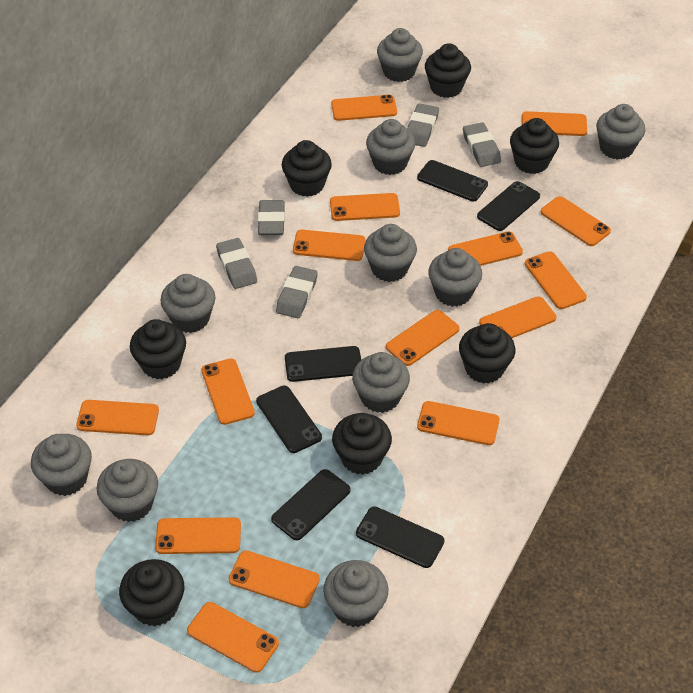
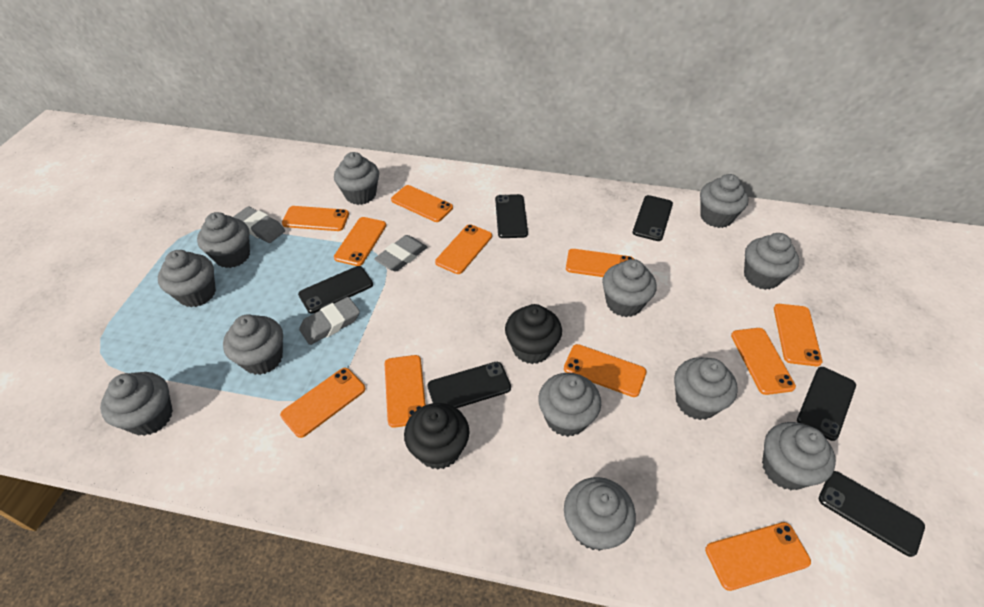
black cupcake: [119,559,184,627] [130,319,186,379] [282,140,332,197] [332,413,392,475] [425,43,471,98] [459,323,515,384] [510,118,559,174] = 7 -> [404,403,469,470] [505,304,562,364] = 2
grey cupcake: [31,434,92,496] [96,459,158,522] [160,274,215,333] [323,560,388,627] [352,352,410,413] [364,224,417,282] [366,119,415,175] [377,28,423,82] [428,248,482,307] [596,104,645,160] = 10 -> [100,372,173,436] [158,250,216,307] [197,212,250,268] [223,314,283,375] [334,152,379,205] [538,373,601,437] [564,477,636,551] [602,259,657,317] [674,357,738,420] [700,174,749,228] [744,233,799,290] [762,422,836,490] = 12
grey eraser: [216,238,257,289] [258,200,285,235] [276,266,318,318] [407,103,439,147] [463,122,501,167] = 5 -> [233,206,285,243] [299,297,360,345] [374,235,427,272] = 3
orange phone: [76,400,159,435] [155,517,241,554] [187,602,279,673] [201,359,255,425] [229,550,320,608] [293,229,365,261] [330,193,400,221] [331,95,397,121] [386,310,460,366] [417,401,499,445] [448,231,523,266] [479,296,557,338] [522,111,587,136] [525,251,587,309] [540,196,611,246] = 15 -> [280,368,366,438] [282,206,349,231] [334,217,386,266] [385,355,426,428] [391,185,453,222] [435,224,492,274] [564,344,647,397] [566,249,634,277] [705,522,811,591] [731,328,796,395] [774,304,822,366] = 11

